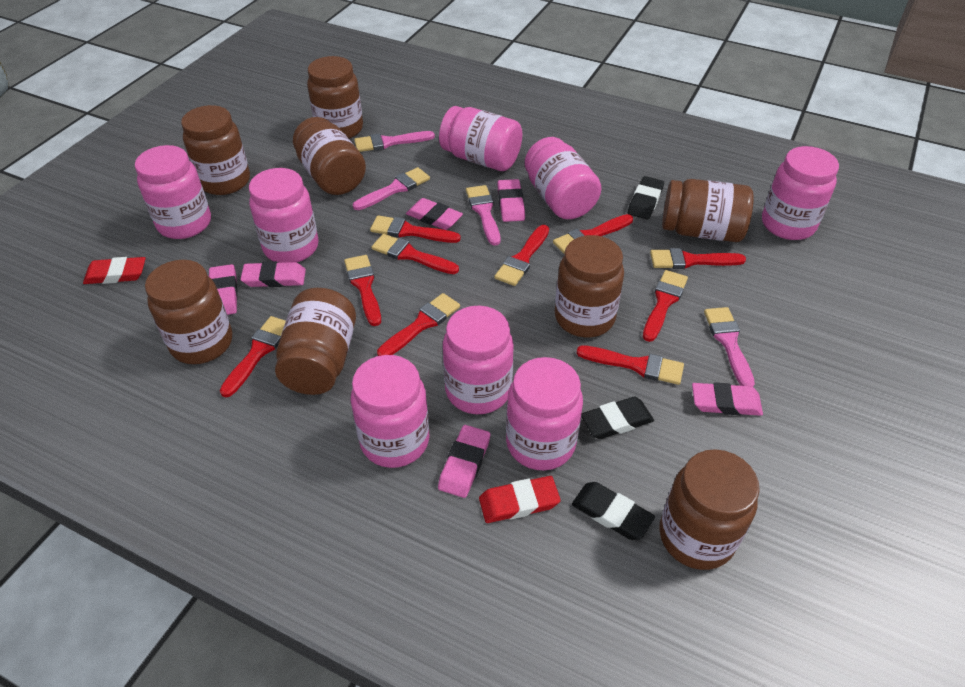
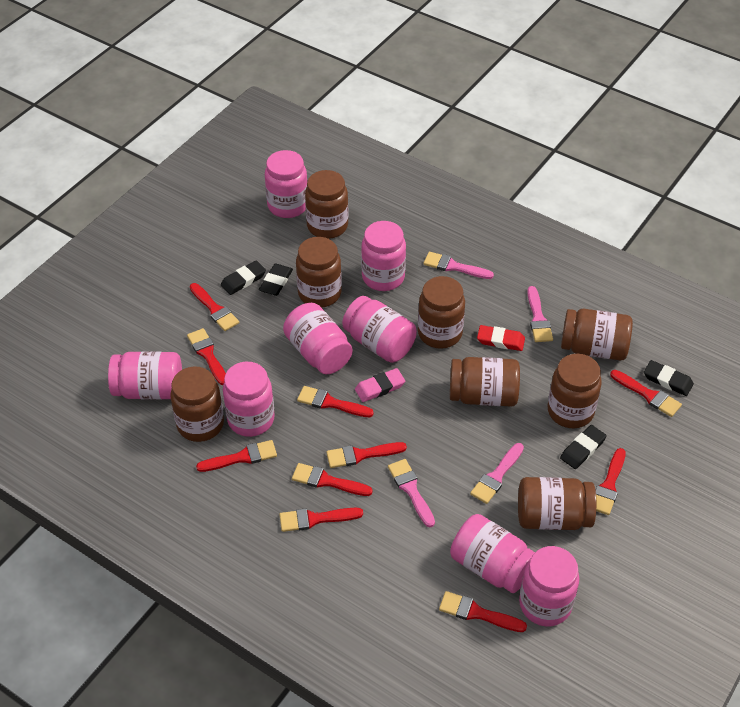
black eraser: [572,482,655,540] [582,397,654,439] [628,176,664,219] = 3 -> [221,261,266,295] [259,264,293,296] [560,425,607,469] [644,360,694,396] = 4
pink eraser: [209,264,238,315] [241,261,306,287] [406,198,463,230] [438,425,490,498] [497,179,525,222] [692,382,763,416] = 6 -> [355,368,405,402] = 1
red eraser: [83,257,146,284] [479,476,561,523] = 2 -> [477,325,525,351] = 1

